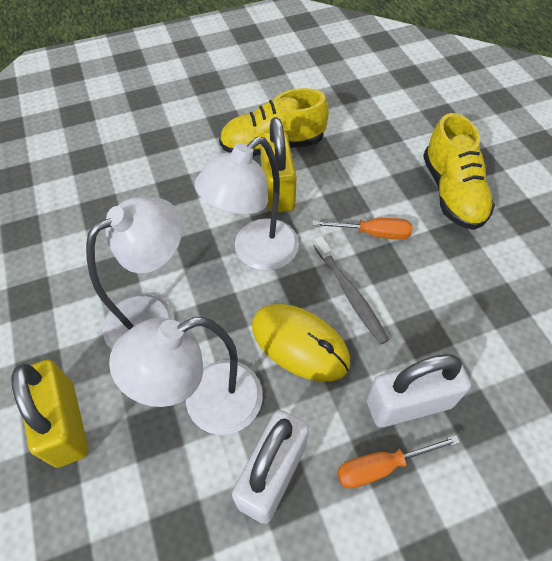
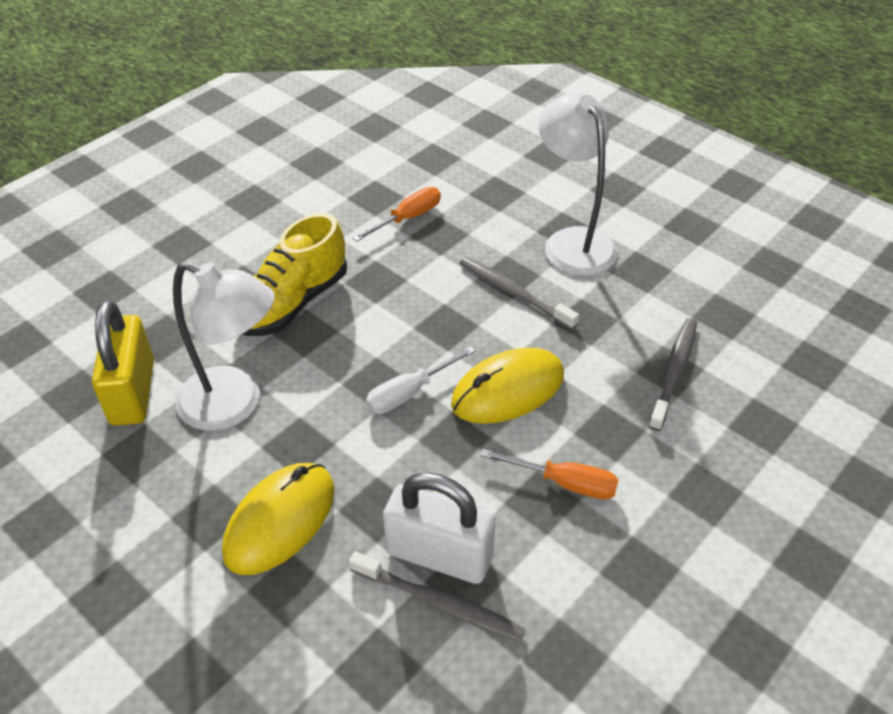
grey toothbrush: [314,236,389,344] = 1 -> [349,552,526,642] [460,257,579,330] [649,318,697,431] = 3
white lamp: [86,197,183,350] [109,317,263,435] [195,137,299,271] = 3 -> [173,261,275,431] [538,92,618,276] = 2
white padlock: [232,410,309,524] [367,354,471,427] = 2 -> [383,472,496,584] = 1
white screwdriver: none = 0 -> [366,346,476,414] = 1
yellow mouse: [252,304,350,382] = 1 -> [222,463,334,575] [451,347,564,424] = 2
yellow padlock: [11,360,88,468] [260,117,297,212] = 2 -> [92,300,154,426] = 1
yellow shoe: [219,88,329,157] [423,113,495,230] = 2 -> [241,213,347,336] = 1

